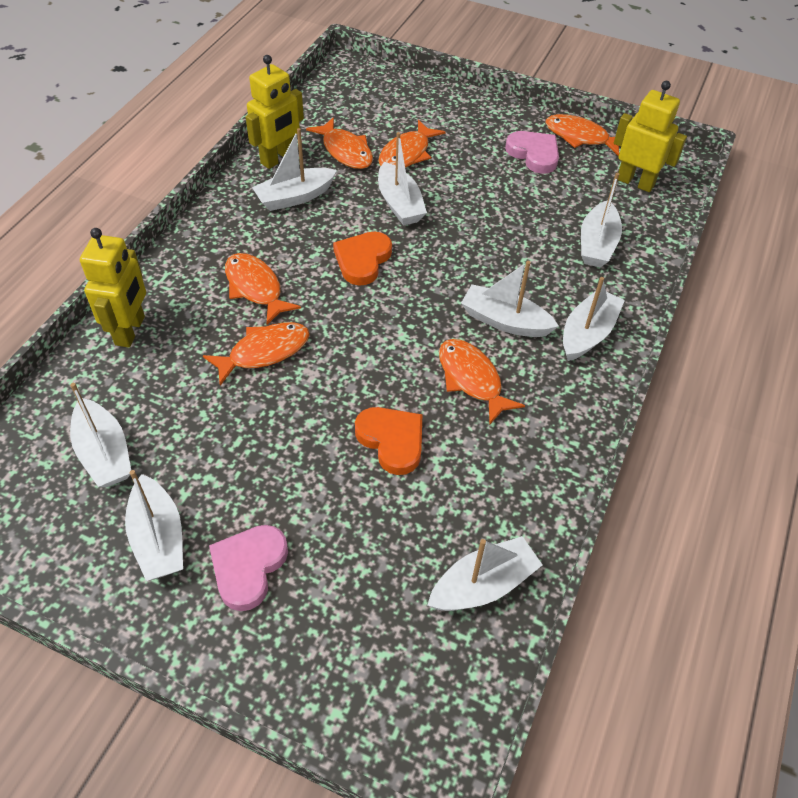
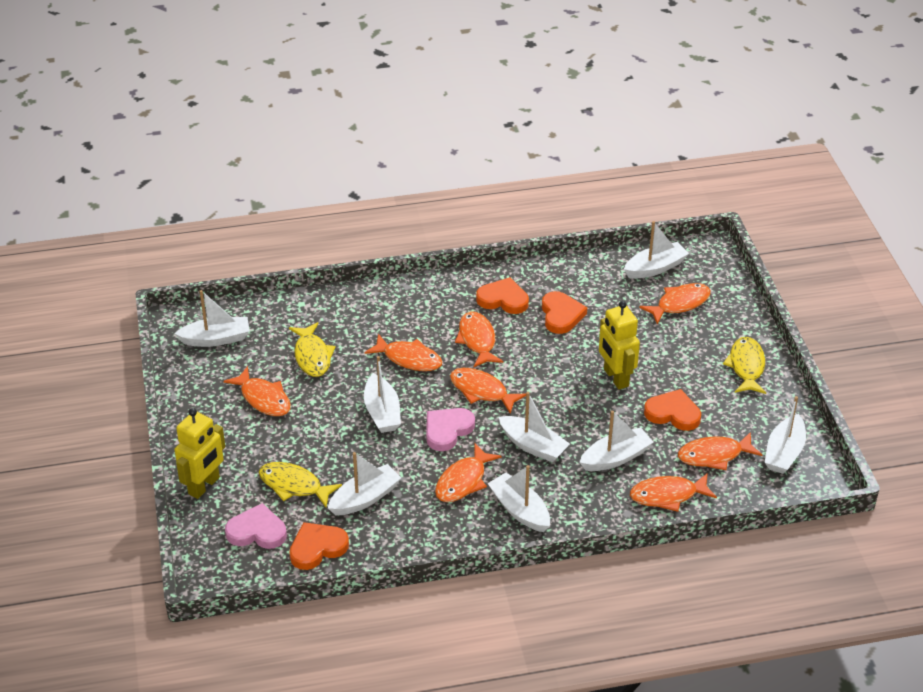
orange fish: [203,322,310,386] [225,253,301,325] [306,117,373,169] [378,120,445,168] [439,339,525,425] [545,114,619,156] = 6 -> [223,366,291,416] [364,334,442,371] [435,443,502,502] [450,368,526,414] [455,312,503,368] [630,473,717,512] [639,283,711,324] [678,432,762,470] = 8
orange heart: [333,232,392,286] [355,407,423,475] = 2 -> [289,522,349,570] [476,277,529,314] [542,291,587,334] [644,389,701,431] = 4
yellow fish: none = 0 -> [258,462,342,507] [289,322,336,377] [723,337,766,394] = 3
yellow robot: [80,228,146,348] [246,55,304,169] [614,81,687,192] = 3 -> [174,408,225,499] [599,301,640,390] = 2

